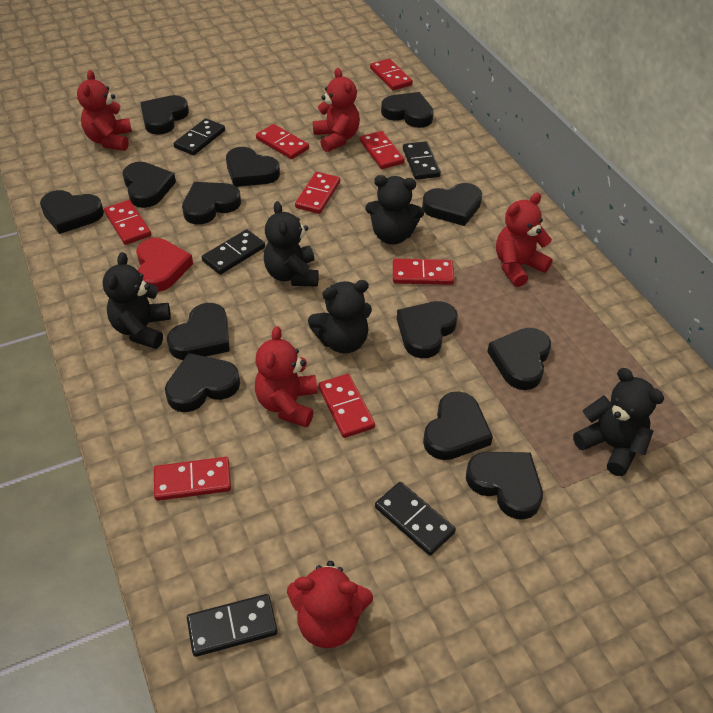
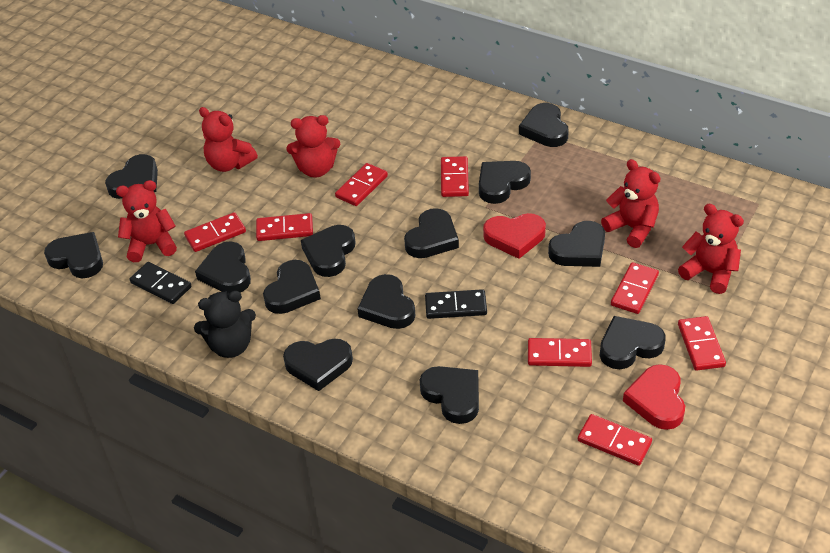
black domino: [174,118,225,155] [187,594,278,657] [202,229,265,275] [375,482,456,556] [403,141,441,180] = 5 -> [130,262,191,304] [425,289,487,319] = 2
black teddy bear: [103,252,171,349] [264,201,319,286] [308,280,372,354] [365,175,424,245] [573,368,664,476] = 5 -> [194,291,256,358] = 1
red heart: [136,238,193,292] = 1 -> [483,213,546,259] [623,364,685,430] = 2

